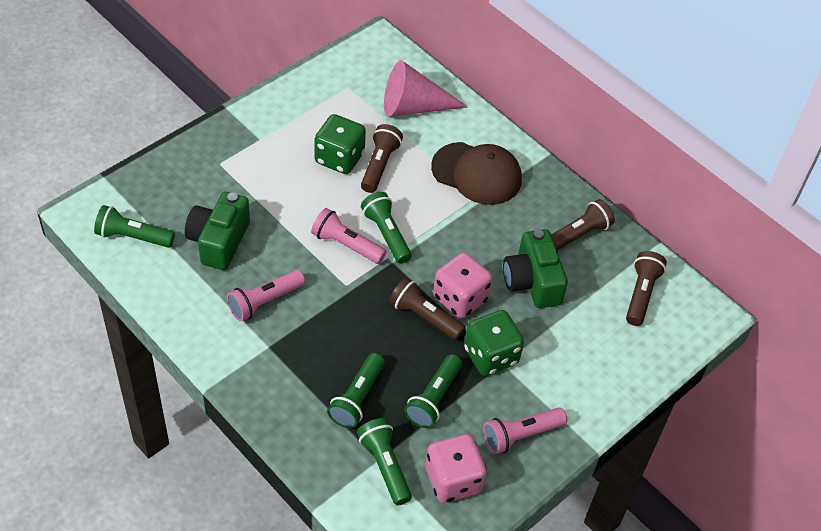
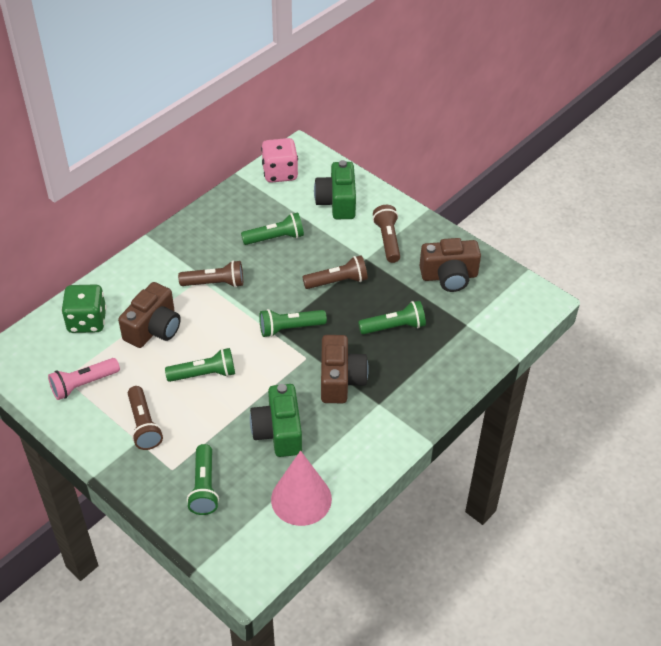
brown camera: none = 0 -> [118,282,181,348] [321,335,369,403] [419,238,481,292] = 3
brown cap: [431,142,522,205] = 1 -> none = 0
green dice: [314,114,366,174] [464,310,524,376] = 2 -> [61,284,107,333] = 1
pink dice: [425,434,487,503] [433,252,493,319] = 2 -> [261,138,298,183] = 1
pink flashlight: [227,270,305,322] [311,208,386,264] [483,407,567,454] = 3 -> [48,358,120,400] = 1

